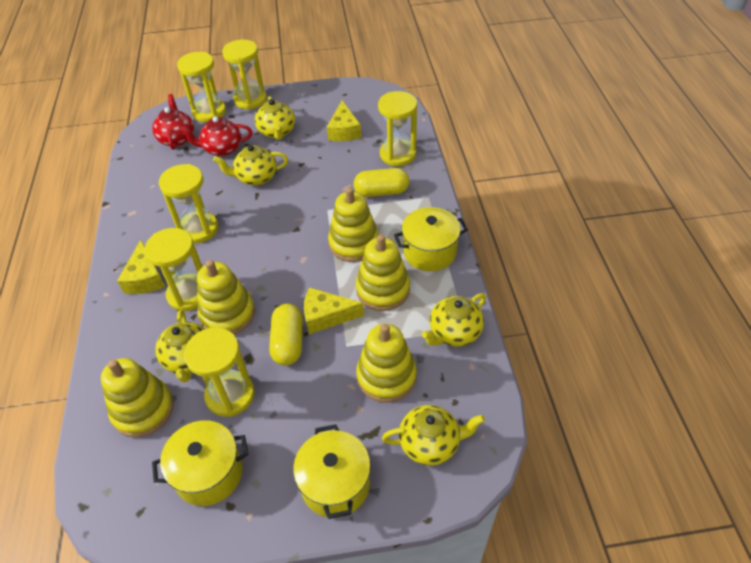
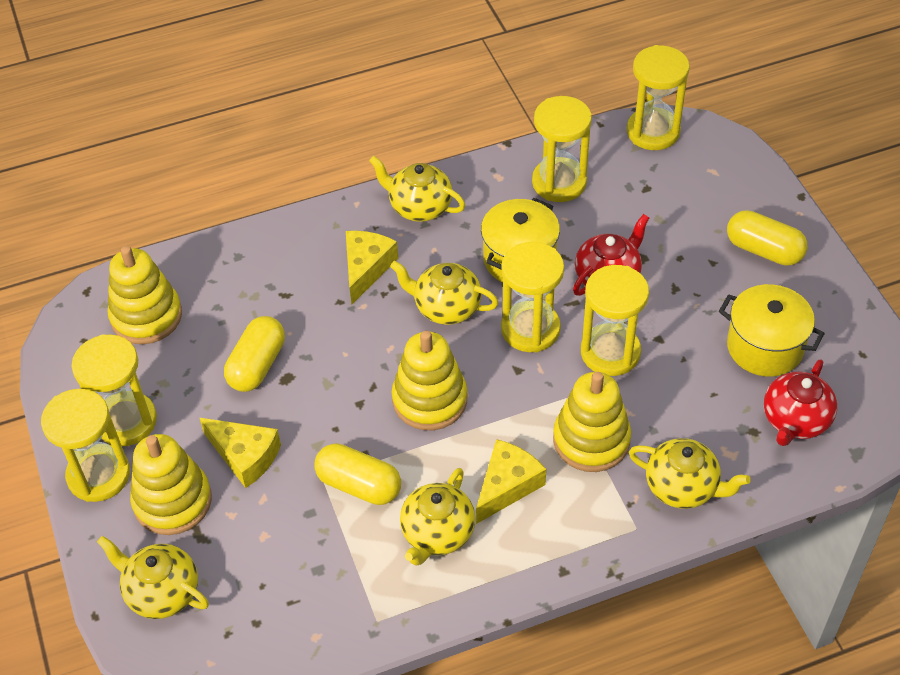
yellow capsule: [269,304,303,365] [354,168,409,197] = 2 -> [224,316,285,392] [314,443,401,505] [727,210,808,266] = 3
yellow pot: [152,420,249,506] [293,424,371,519] [394,207,468,271] = 3 -> [481,198,560,283] [719,284,825,377] = 2
yellow stacking toy: [101,358,174,438] [197,260,255,335] [328,187,379,262] [356,234,410,311] [356,324,417,402] = 5 -> [108,246,182,344] [130,434,212,535] [392,331,467,430] [553,372,631,472] = 4

